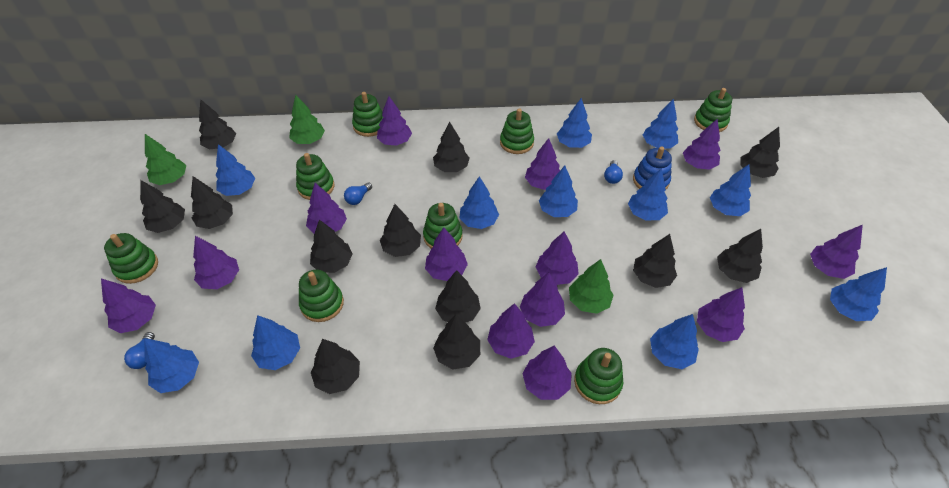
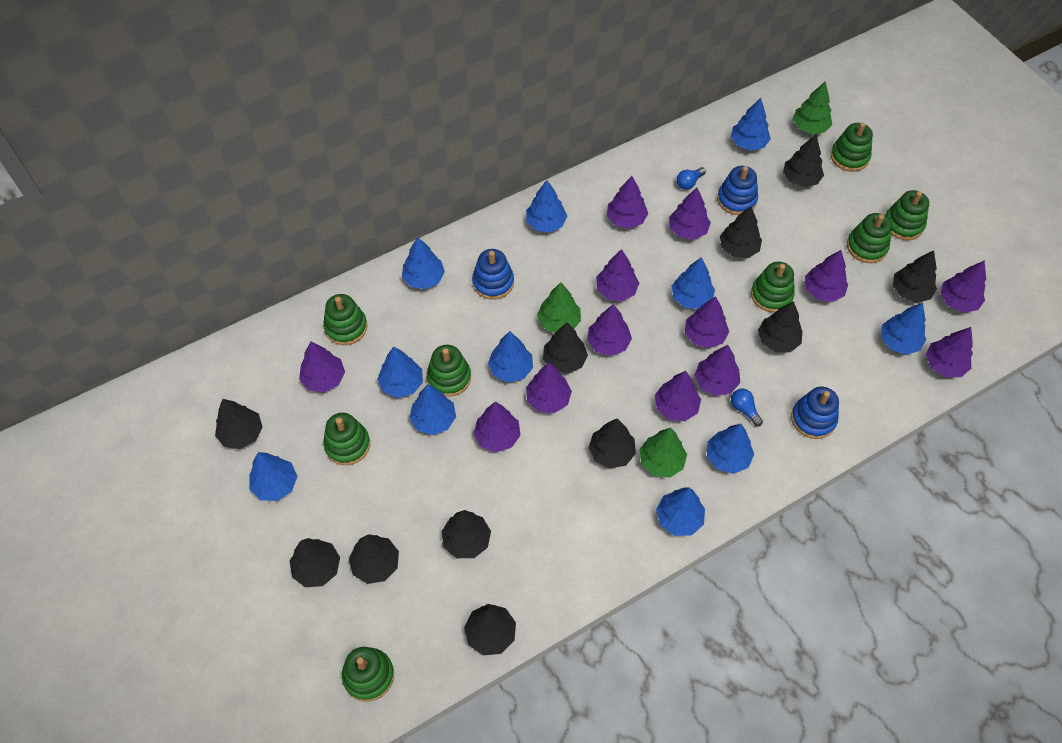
black tree: [140,180,185,233] [191,176,233,229] [199,99,236,149] [310,220,353,273] [311,339,360,394] [380,204,421,257] [433,122,469,172] [433,315,480,370] [435,270,481,323] [633,234,677,288] [717,229,763,283] [740,127,780,178] = 12 -> [215,399,263,449] [290,538,340,587] [349,534,399,584] [441,510,491,558] [464,604,516,655] [543,322,588,374] [588,419,636,469] [720,206,762,258] [758,301,802,352] [783,135,824,187] [893,250,937,303] = 11
blue light bulb: [124,332,155,369] [344,182,372,205] [604,160,623,184] = 3 -> [677,167,706,190] [731,389,763,426] = 2
blue stacking toy: [633,146,672,189] = 1 -> [472,249,514,300] [717,166,758,215] [791,387,839,439] = 3

